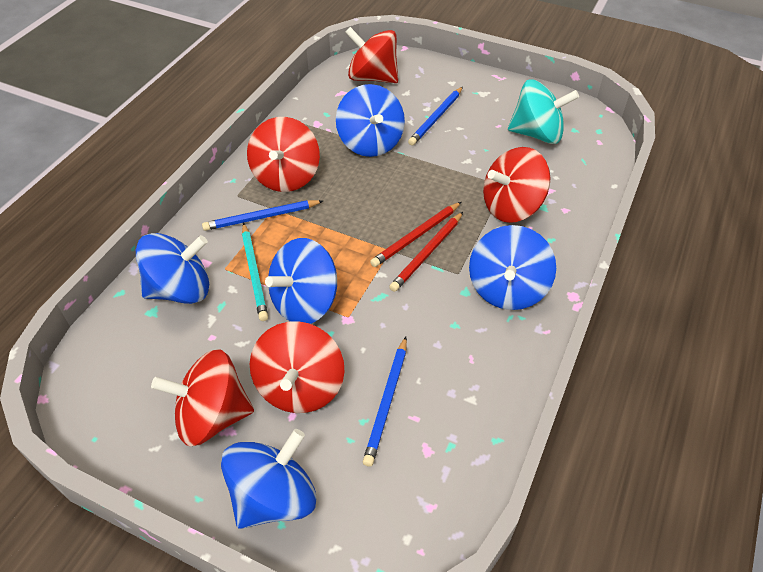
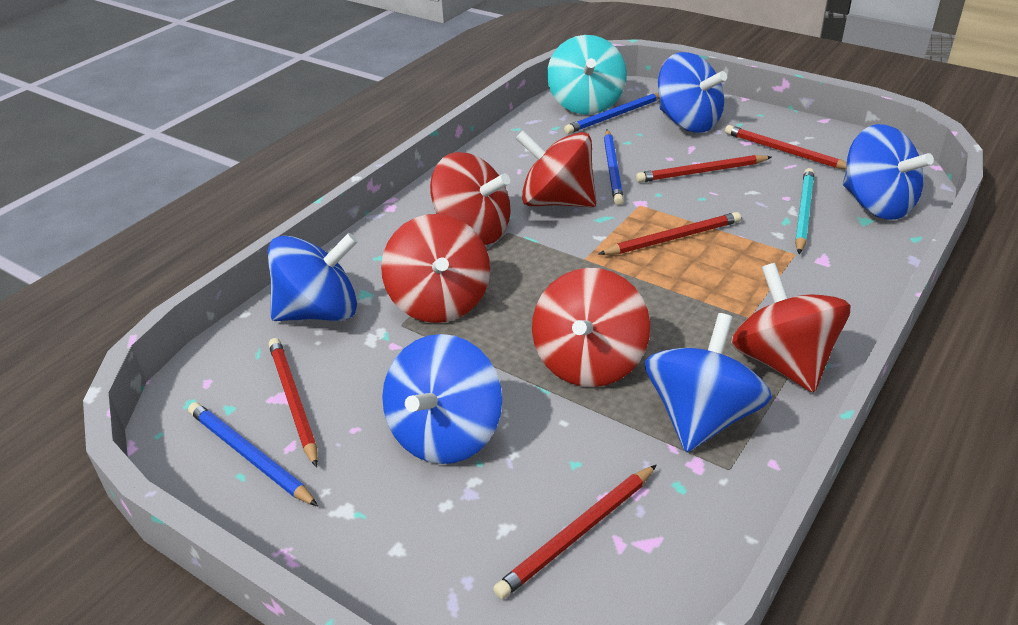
red pencil: [370,202,461,267] [389,212,463,292] = 2 -> [269,338,318,468] [493,465,656,599] [599,212,741,255] [636,155,772,183] [725,125,847,169] = 5

